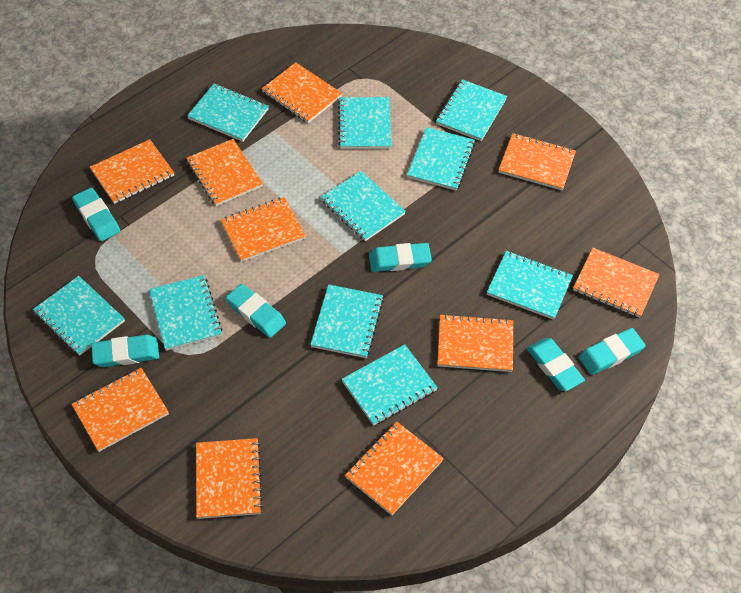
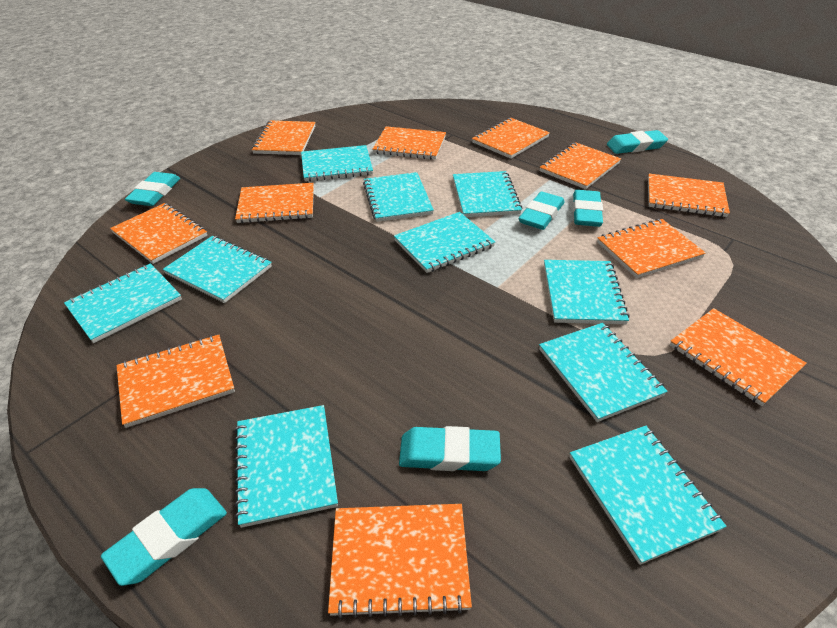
orange notebook: [71,368,169,452] [90,139,174,204] [186,139,263,206] [196,438,263,519] [221,197,306,262] [262,62,342,123] [345,422,444,516] [437,314,513,372] [499,133,576,190] [573,248,659,318] = 10 -> [110,203,207,264] [117,335,235,428] [235,183,314,223] [252,120,315,155] [328,504,472,618] [372,126,446,160] [472,118,550,159] [540,142,621,189] [597,219,706,278] [648,173,730,217] [670,308,807,406] = 11

